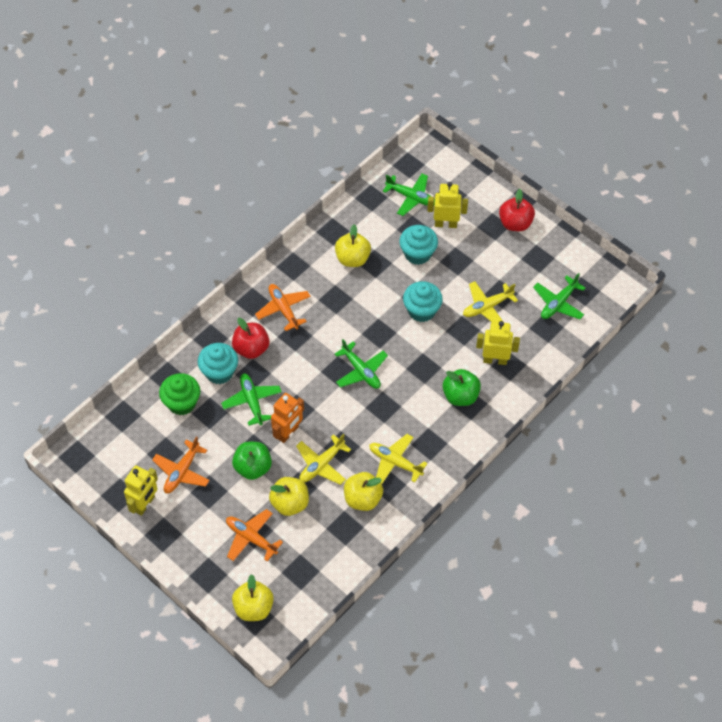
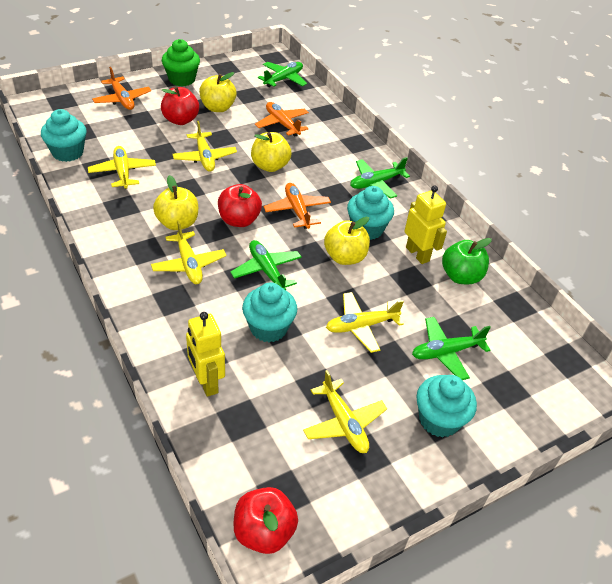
green apple: [232,442,272,480] [443,369,481,406] = 2 -> [442,238,492,284] = 1
orange robot: [271,393,304,443] = 1 -> none = 0
red apple: [232,318,269,359] [499,189,535,231] = 2 -> [161,86,199,125] [218,184,262,227] [233,487,298,554] = 3
turquoise cupcake: [198,343,238,384] [399,225,438,265] [403,281,443,322] = 3 -> [41,109,87,162] [242,282,297,342] [347,186,394,240] [416,375,477,437] = 4
yellow plane: [296,434,351,485] [369,434,428,484] [463,281,518,322] = 3 -> [88,146,156,189] [151,221,227,284] [172,121,237,172] [303,370,387,453] [326,292,404,353] = 5
yellow robot: [124,465,158,516] [427,182,468,228] [476,321,520,365] = 3 -> [186,312,225,397] [405,186,447,264] = 2

